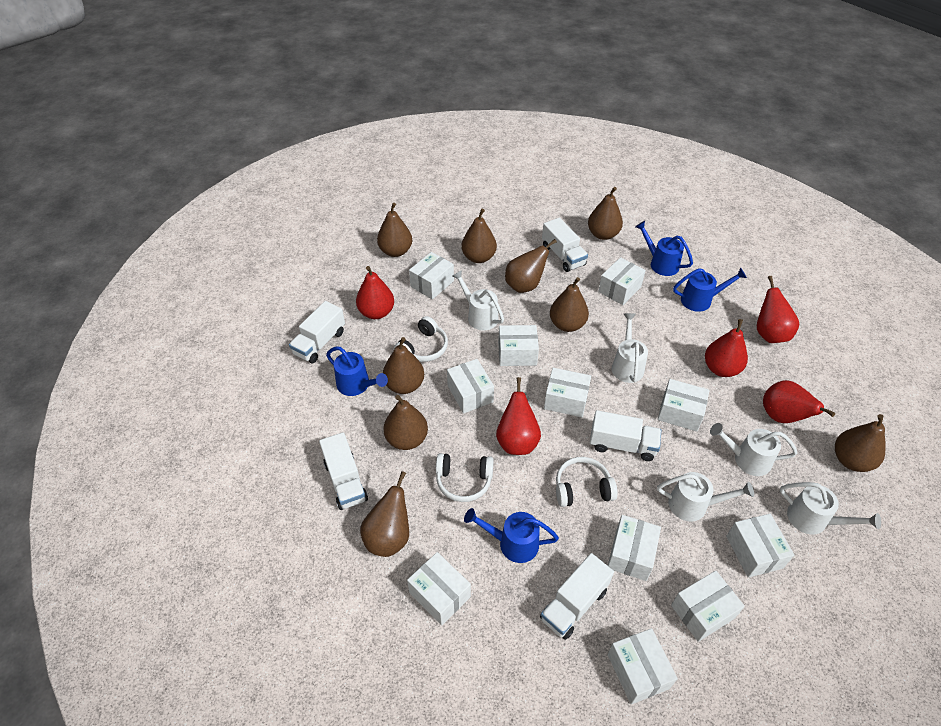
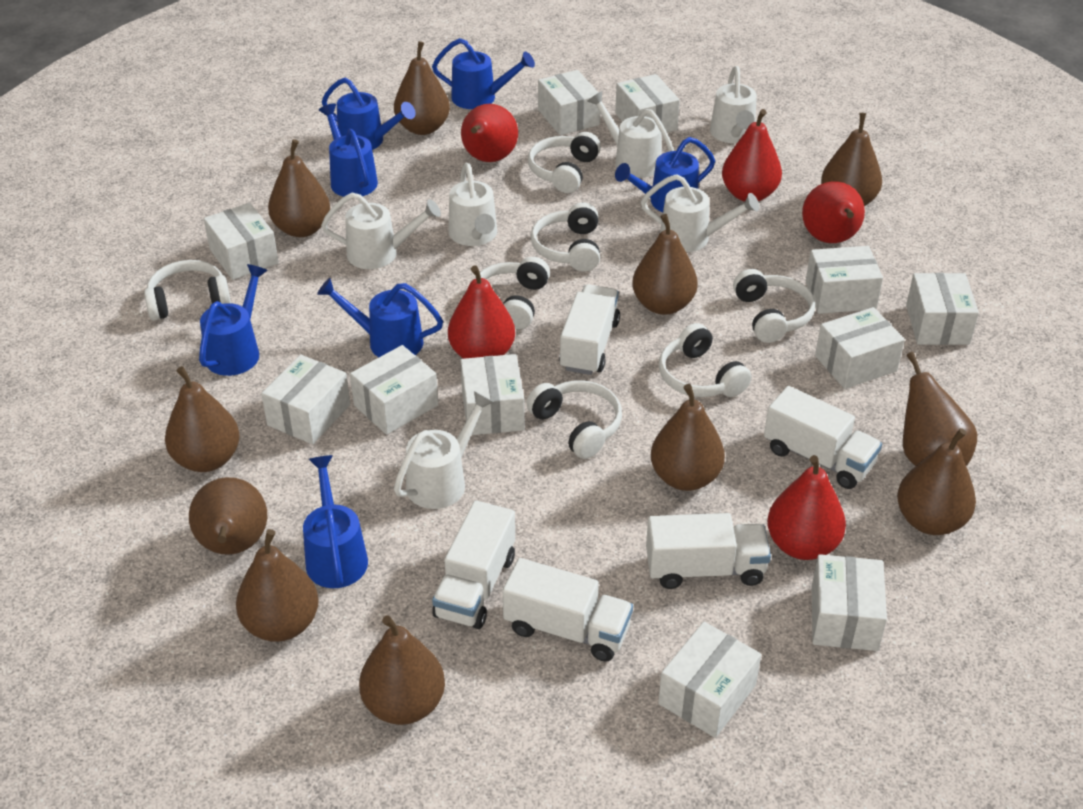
blue watering can: [326,347,388,396] [464,508,559,563] [635,221,693,276] [673,268,747,312] = 4 -> [199,264,268,376] [303,455,368,588] [317,278,443,357] [319,104,378,197] [322,78,415,150] [432,38,535,109] [615,137,715,212] = 7
brown pear: [360,471,409,557] [377,203,412,257] [383,337,424,394] [383,395,428,450] [461,209,497,263] [505,239,557,293] [550,277,589,332] [588,187,623,240] [835,414,885,472] = 9 -> [165,366,240,472] [189,477,267,555] [236,529,319,642] [268,139,330,237] [359,615,445,725] [394,41,450,135] [632,214,698,315] [651,384,725,491] [821,113,882,206] [897,428,976,535] [903,352,977,466] = 11
white headphones: [394,316,448,362] [436,453,494,502] [556,457,618,507] = 3 -> [144,260,231,321] [474,257,550,329] [526,380,622,459] [528,132,601,193] [531,202,600,272] [659,323,752,397] [733,269,815,343] = 7
white watering can: [452,270,504,330] [612,313,648,383] [657,472,754,522] [710,423,797,476] [780,482,881,535] = 5 -> [321,193,441,269] [394,391,494,509] [448,163,497,246] [587,91,674,178] [641,174,759,252] [710,66,757,143] = 6

